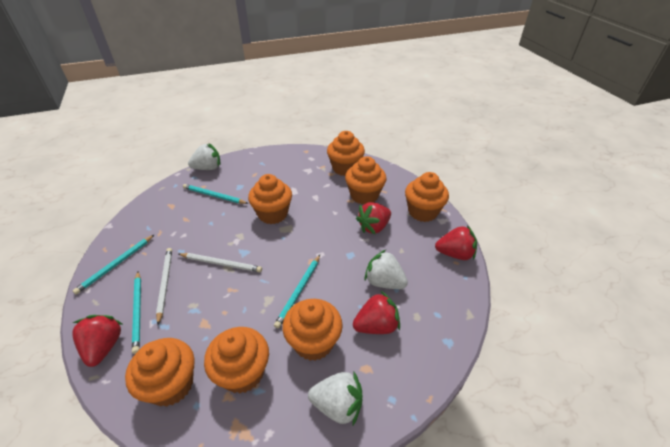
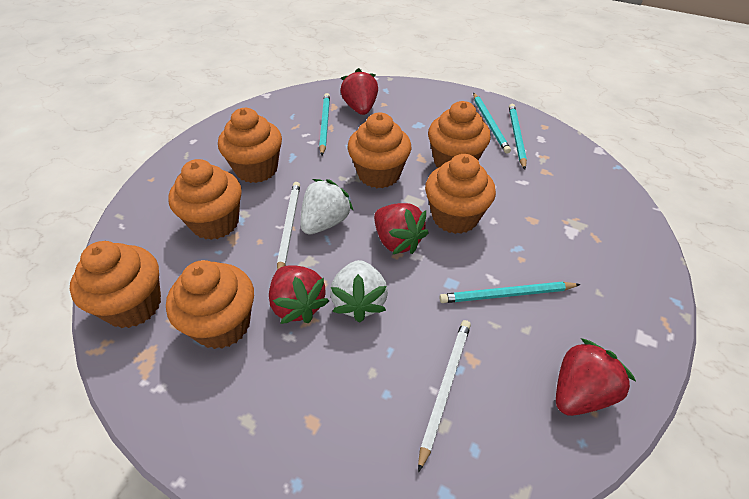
white strawberry: [188,143,221,170] [308,372,363,425] [365,250,408,289] = 3 -> [300,179,354,234] [330,260,388,322] = 2

